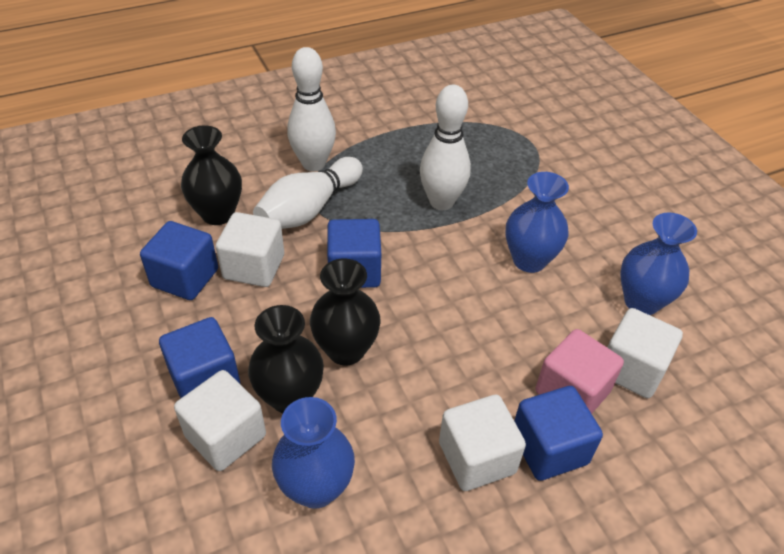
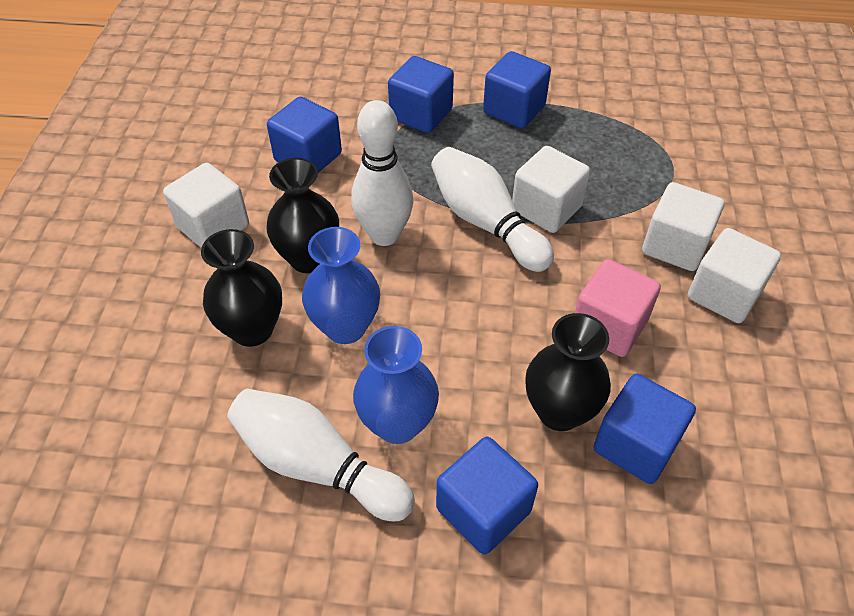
blue cube: [140,221,218,300] [159,317,240,398] [327,219,381,288] [514,386,603,481] = 4 -> [267,97,342,173] [388,56,454,133] [436,437,538,555] [483,51,551,129] [593,374,696,484] = 5
blue vase: [272,397,355,509] [505,172,569,273] [620,212,697,315] = 3 -> [302,227,380,344] [353,326,439,444] = 2

